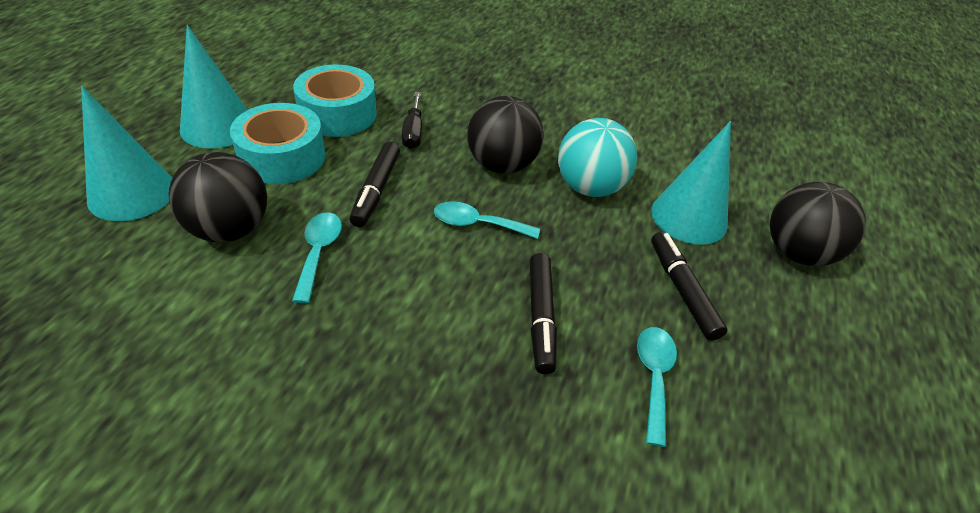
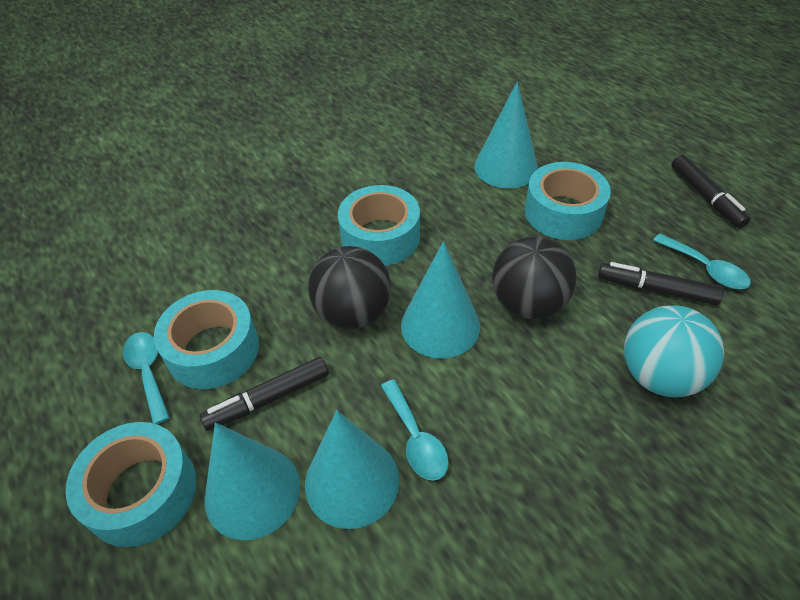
black ball: [169,152,267,242] [467,96,544,174] [770,182,866,266] = 3 -> [308,246,391,329] [492,236,576,319] = 2
black screwdriver: [402,92,422,149] = 1 -> none = 0
turquoise cone: [81,86,172,221] [180,25,247,148] [651,121,731,245] = 3 -> [204,422,300,540] [305,410,399,529] [401,241,480,359] [474,81,538,188] = 4
turquoise tape: [230,103,325,184] [293,64,377,137] = 2 -> [65,422,196,547] [154,290,259,389] [338,185,420,266] [525,162,611,240] = 4

